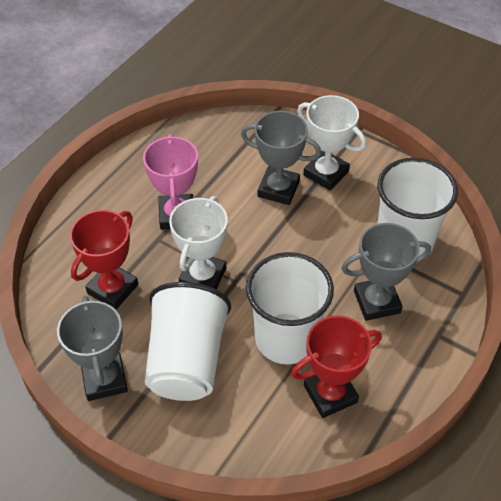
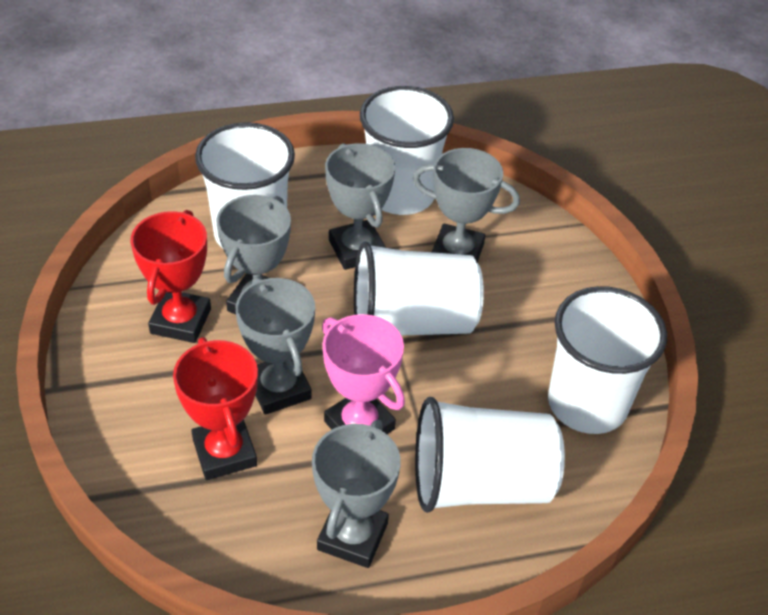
grey trophy: [57,296,128,401] [241,111,321,205] [341,223,431,321] = 3 -> [216,195,291,314] [236,277,315,415] [312,420,401,568] [325,143,395,270] [413,148,520,263] = 5
white cup: [145,282,231,401] [246,252,334,364] [377,158,458,256] = 3 -> [195,122,295,248] [354,241,484,336] [360,86,454,215] [415,397,565,513] [548,286,667,434] = 5
white trophy: [169,196,228,289] [297,95,366,190] = 2 -> none = 0

